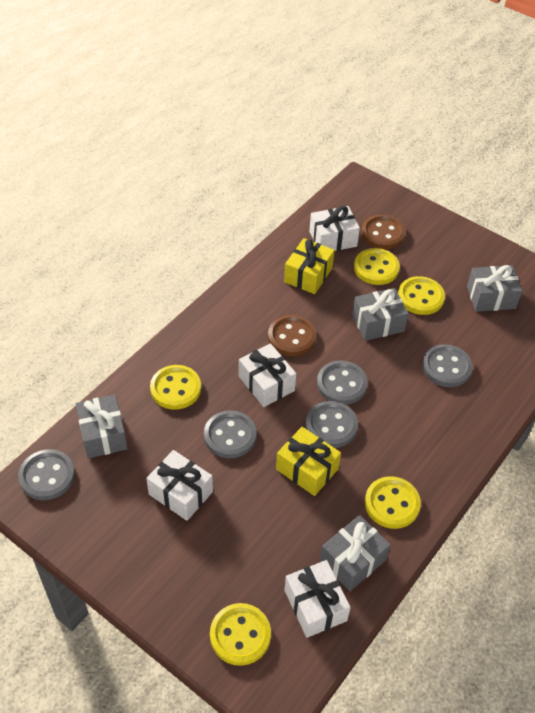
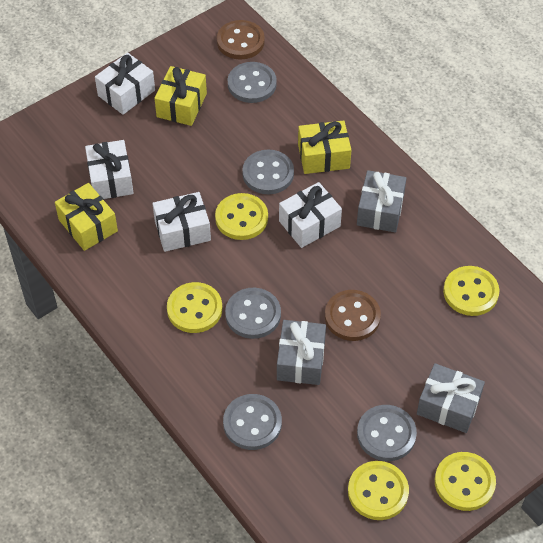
grey gift: [76,394,128,458] [320,515,391,591] [352,288,409,341] [467,265,522,312] = 4 -> [277,320,326,385] [357,170,407,233] [417,363,485,433] = 3
yellow gift: [276,427,341,496] [284,238,335,294] = 2 -> [55,183,118,251] [154,66,207,126] [298,121,351,174] = 3

